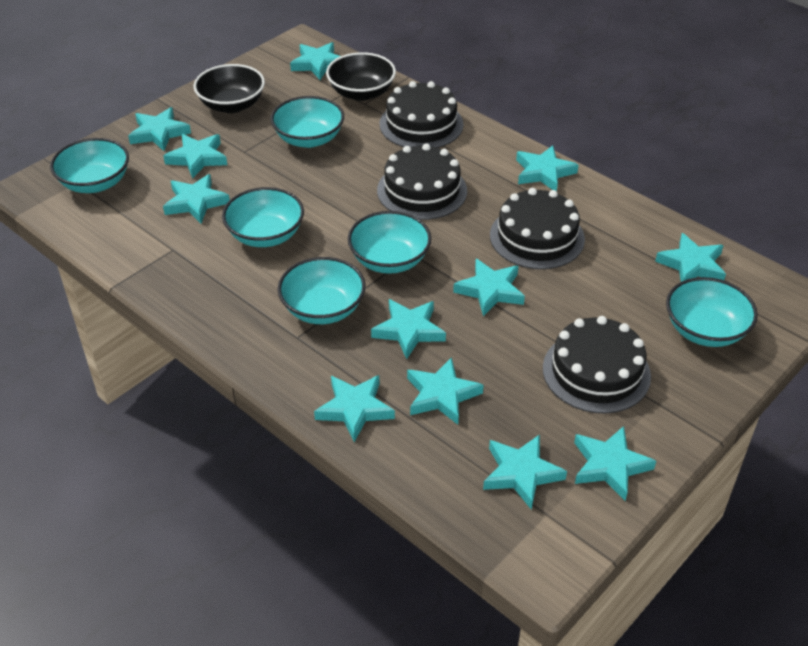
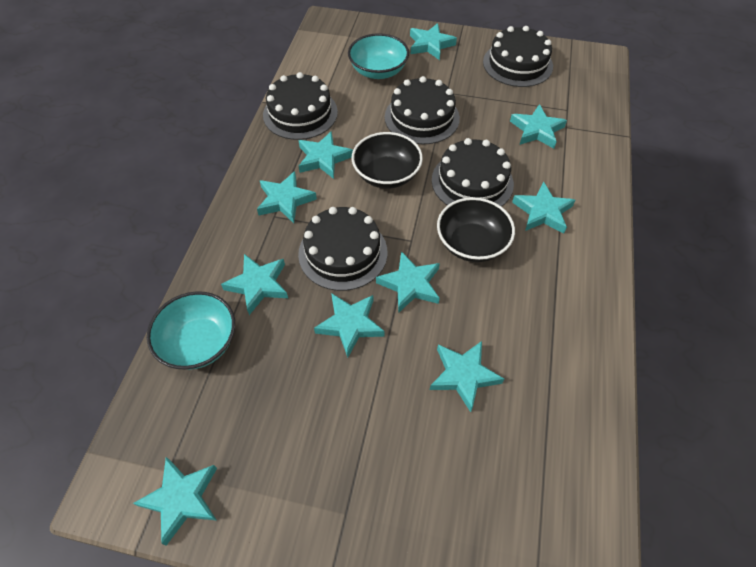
black cake: [377,144,467,220] [380,81,463,148] [490,188,585,269] [543,316,651,414] = 4 -> [263,72,338,140] [298,207,387,291] [385,76,460,144] [432,138,514,207] [483,26,553,87] = 5
turquoise bowl: [50,138,129,193] [222,187,304,247] [271,96,344,148] [278,257,366,324] [348,211,431,274] [666,277,758,347] = 6 -> [147,291,235,370] [348,33,409,79] = 2
turquoise star: [128,107,191,151] [163,134,227,179] [163,174,230,224] [290,42,340,80] [314,375,395,442] [371,299,446,359] [407,357,484,425] [453,259,525,316] [483,434,567,510] [516,145,578,191] [574,426,656,501] [655,233,726,282] = 12 -> [133,457,217,546] [221,254,288,315] [257,171,317,223] [299,132,353,179] [314,293,385,358] [376,251,440,313] [410,23,457,60] [430,341,504,412] [510,104,567,148] [512,181,576,234] = 10

